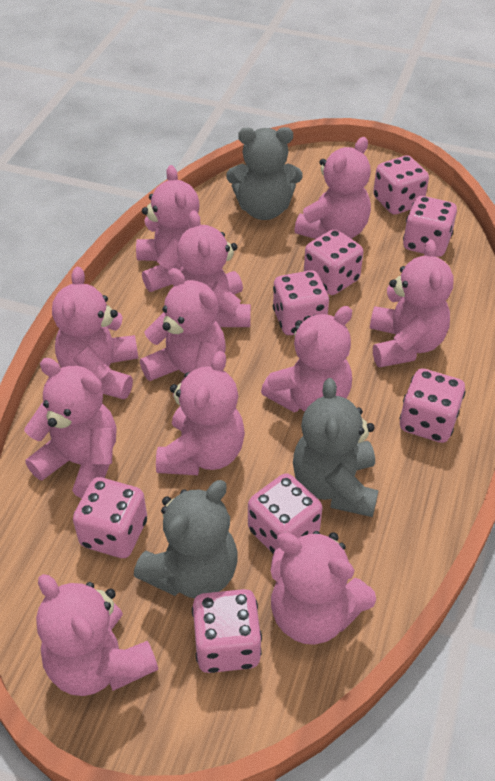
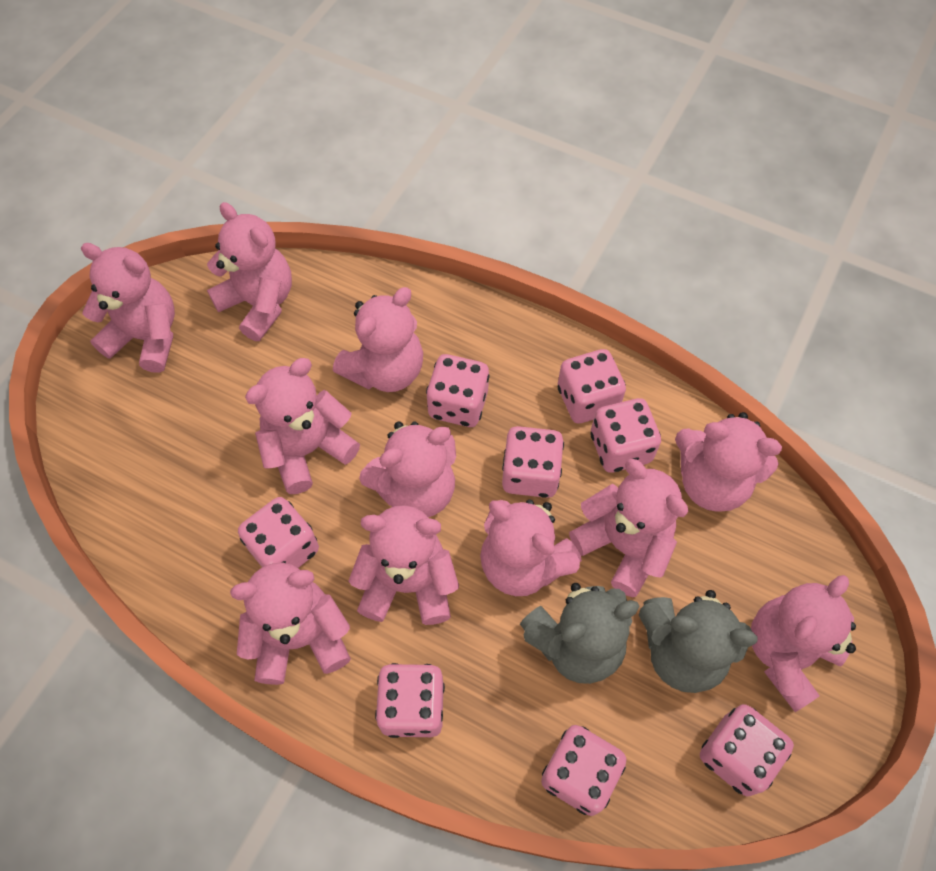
grey teddy bear: [134,480,238,598] [226,127,302,220] [293,378,379,517] = 3 -> [520,583,639,684] [639,590,758,693] = 2

